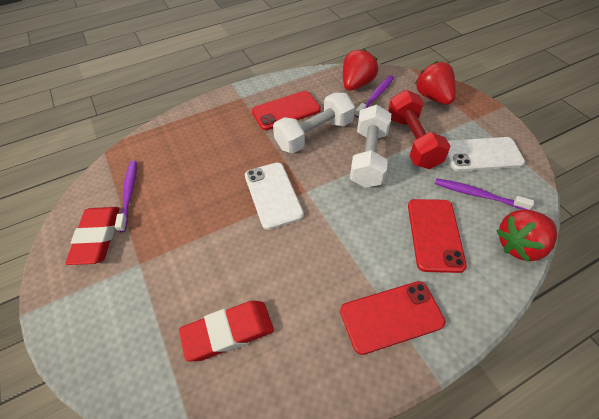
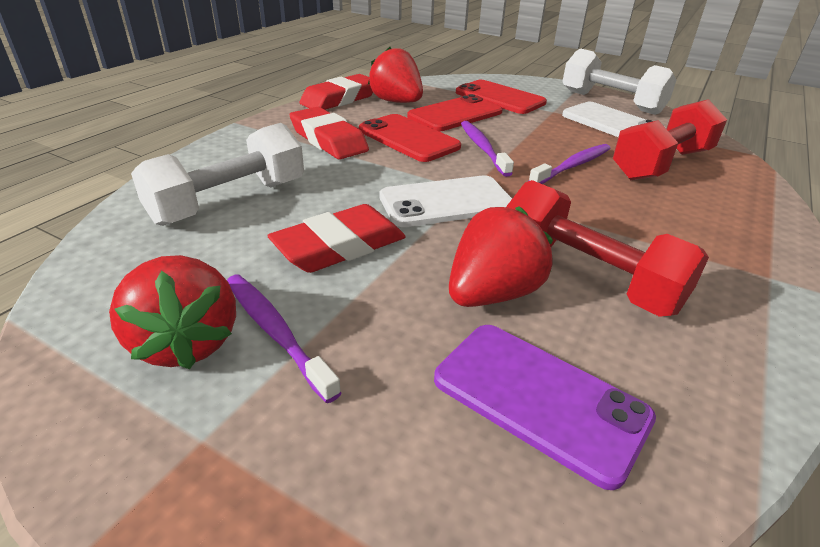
purple phone: none = 0 -> [434,325,656,490] = 1
red dumbbell: [388,90,450,169] = 1 -> [506,180,709,317] [613,99,727,180] = 2
red eraser: [66,207,120,265] [179,301,274,362] = 2 -> [267,204,406,273] [289,107,369,159] [299,74,373,110] = 3

